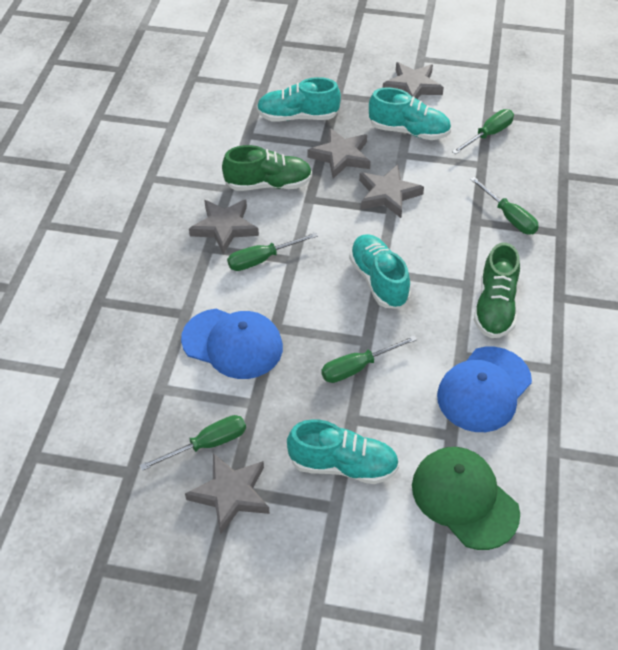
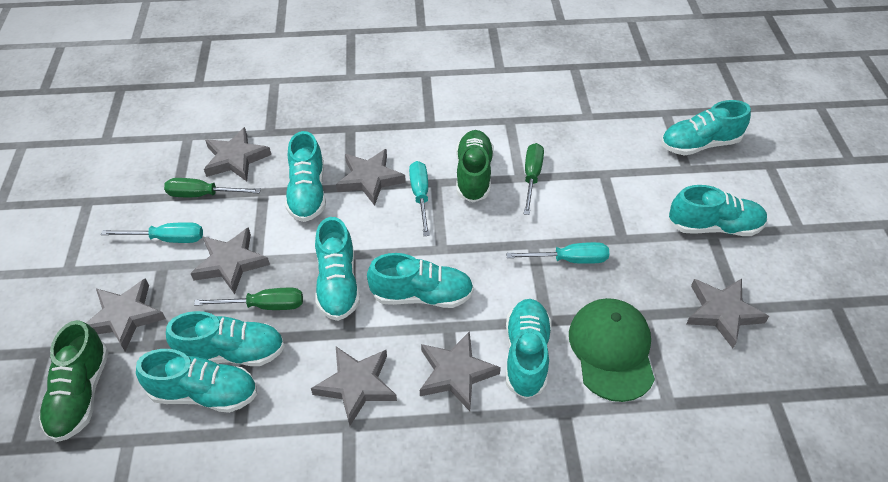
blue cap: [181,309,283,379] [437,347,532,432] = 2 -> none = 0
green screwdriver: [140,415,246,471] [227,232,318,271] [321,335,417,383] [452,109,514,154] [470,177,539,234] = 5 -> [164,178,261,197] [194,288,303,310] [524,143,544,215] = 3
grey star: [185,453,270,535] [189,200,259,254] [308,128,371,178] [359,164,424,218] [383,62,444,99] = 5 -> [86,278,166,351] [190,227,270,294] [204,127,271,181] [311,347,397,426] [336,149,406,206] [420,331,501,411] [686,278,769,348] = 7
turquoise screwdriver: none = 0 -> [101,222,203,243] [409,161,430,236] [506,242,609,264] = 3
turquoise shoe: [257,77,341,122] [287,419,399,484] [349,234,411,309] [369,87,451,140] = 4 -> [136,349,257,413] [166,311,285,366] [285,131,326,222] [315,217,360,321] [367,253,474,308] [506,299,552,399] [661,100,751,156] [669,185,768,236] = 8

